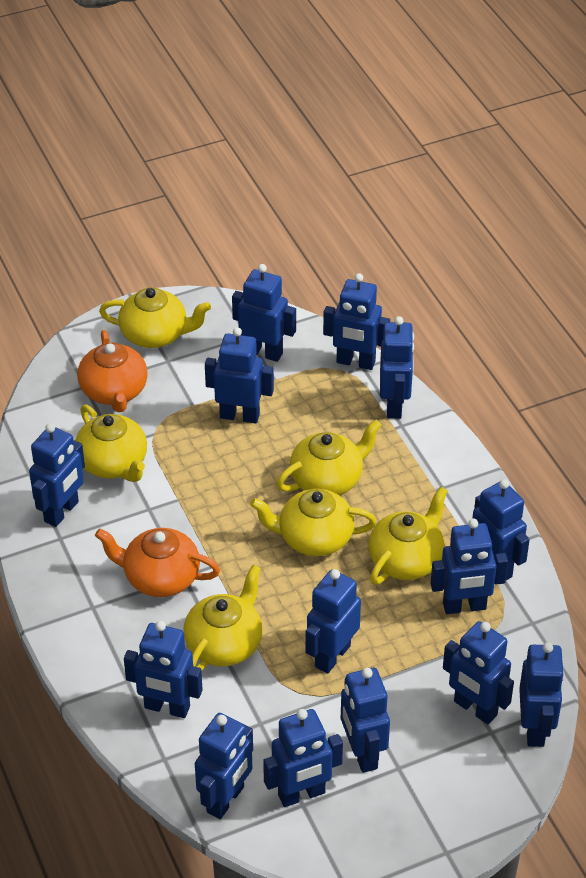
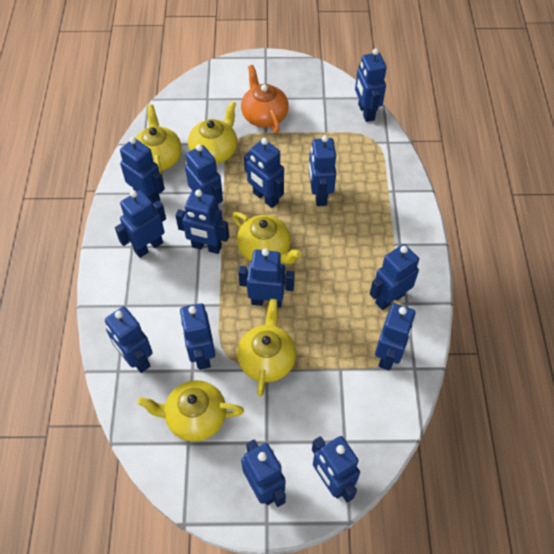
orange teapot: [77,330,148,412] [95,528,220,597] = 2 -> [241,65,289,133] = 1
yellow teapot: [75,405,147,482] [99,288,211,348] [184,565,262,671] [250,489,377,556] [276,420,382,495] [368,487,448,585] = 6 -> [135,105,182,178] [138,380,244,442] [188,101,237,164] [232,212,302,264] [237,299,296,397] = 5

